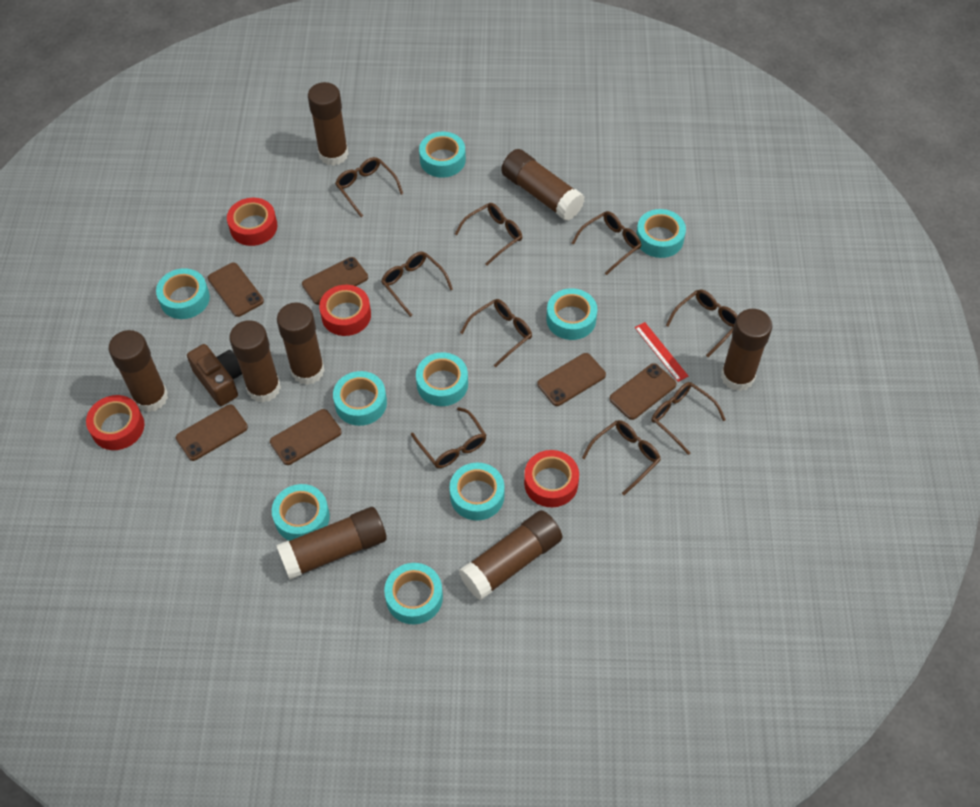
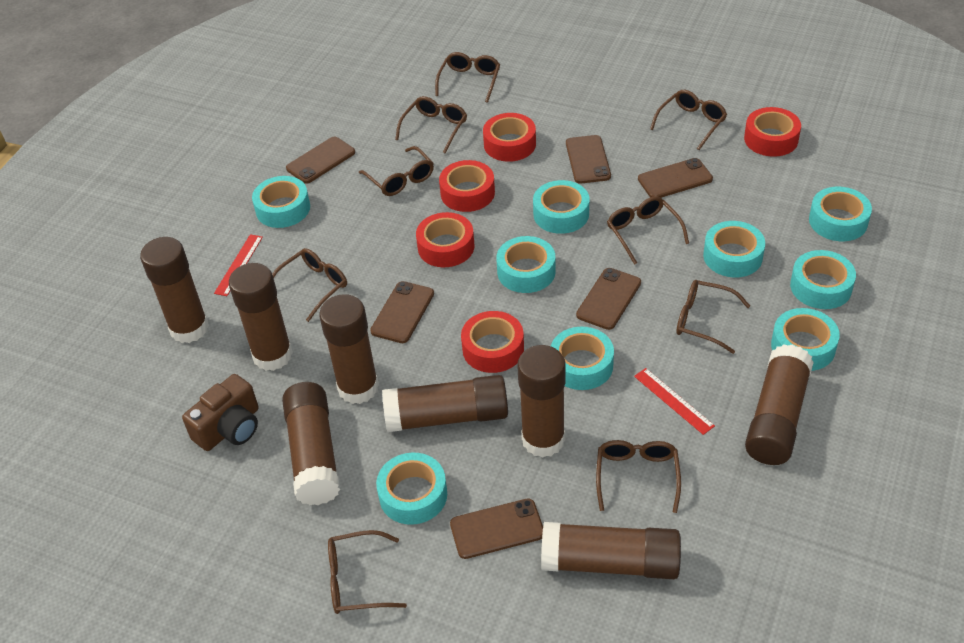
red ruler: [635,322,688,382] = 1 -> [214,234,263,296] [634,368,715,435] = 2
red tape: [86,395,144,450] [227,198,277,246] [319,285,371,336] [524,450,579,507] = 4 -> [416,212,474,267] [439,160,495,212] [461,311,524,373] [483,113,536,162] [744,107,801,157] = 5

